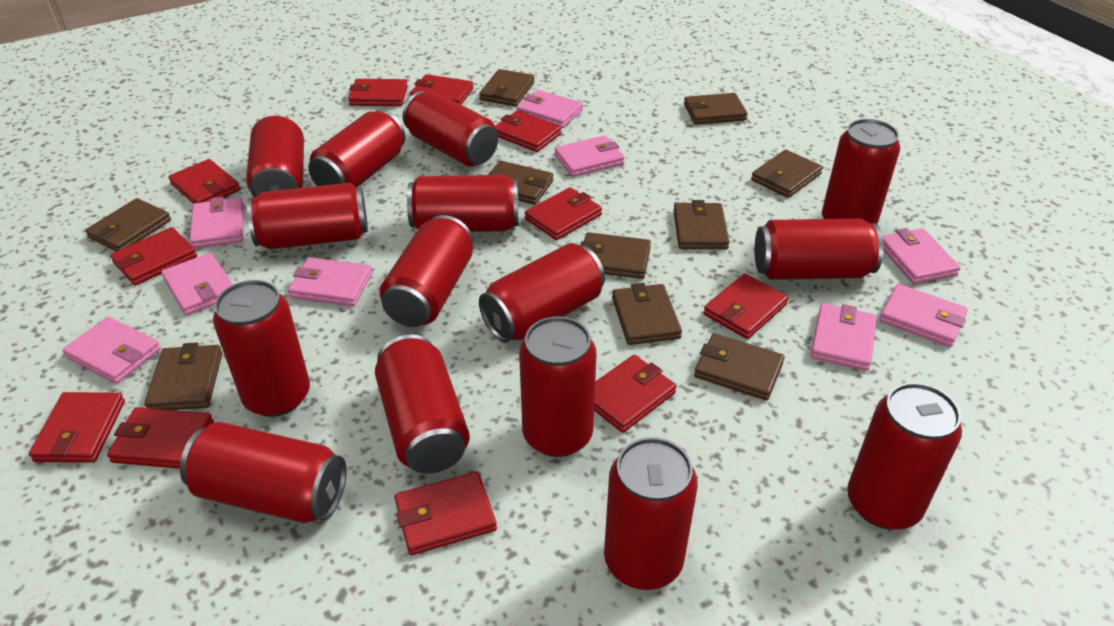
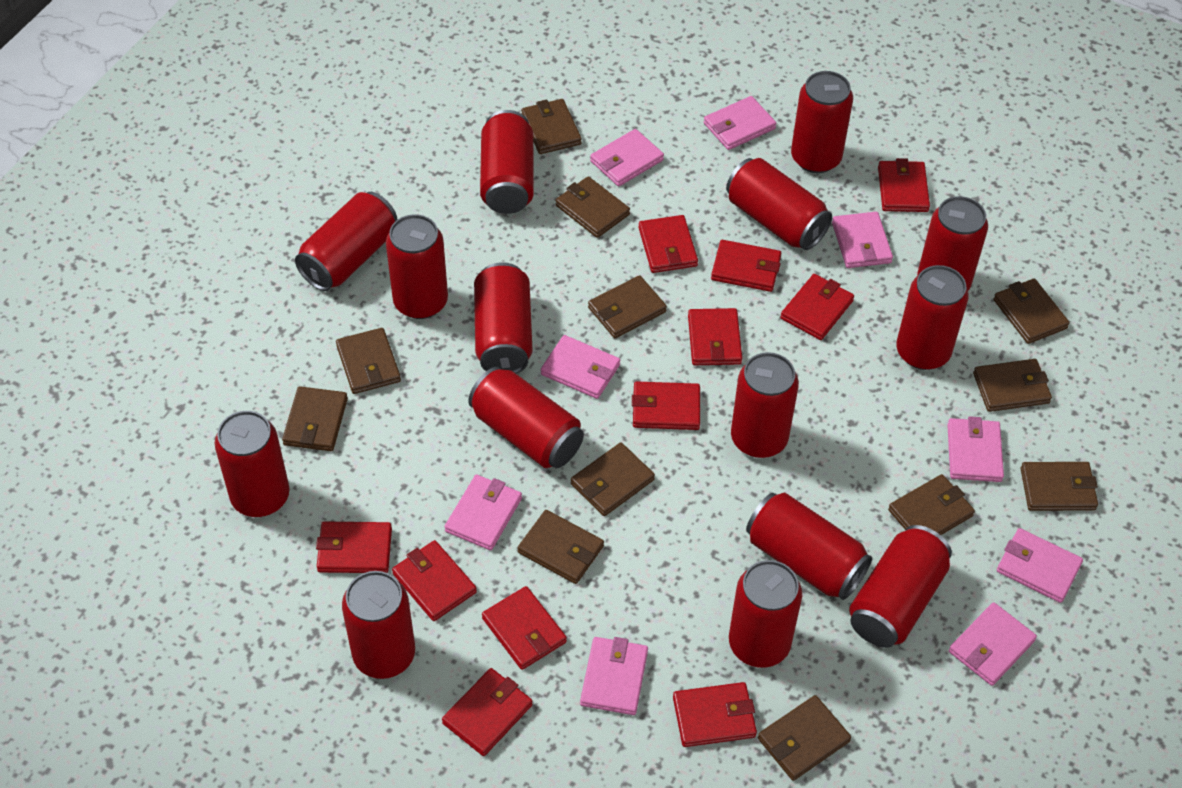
brown wallet: [85,198,171,251] [144,343,223,410] [479,69,535,106] [488,161,553,205] [580,232,651,279] [612,283,682,345] [673,200,729,249] [684,93,748,125] [694,333,785,401] [751,150,823,198] = 10 -> [282,386,348,451] [336,328,401,394] [517,510,604,584] [521,99,582,154] [556,176,630,238] [571,442,655,516] [588,275,667,338] [758,695,851,781] [888,474,975,535] [973,359,1052,412] [993,279,1070,344] [1021,462,1098,511] = 12

